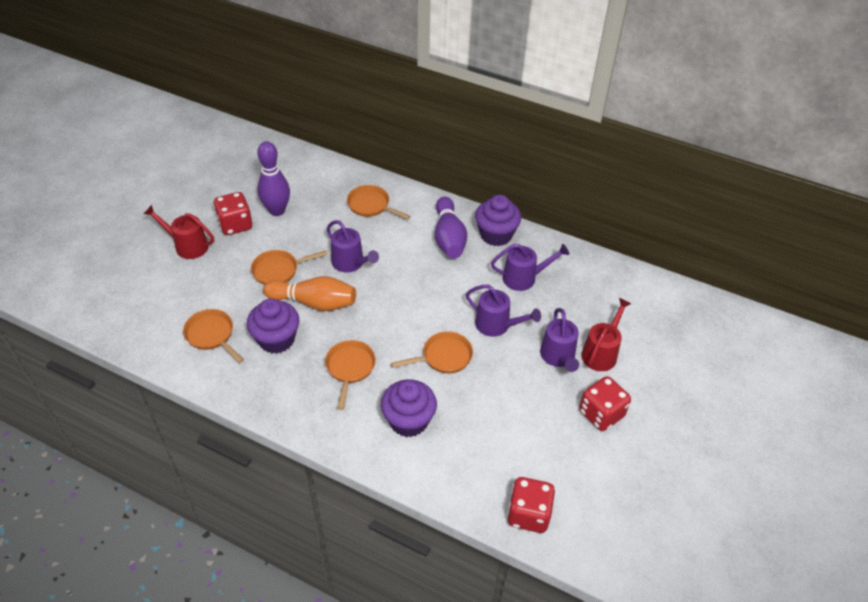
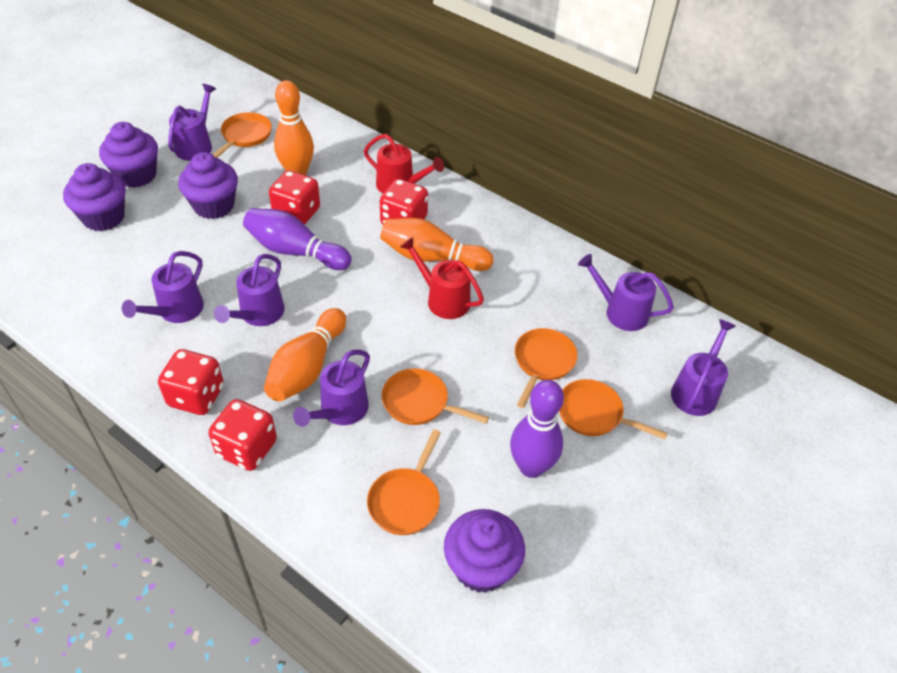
orange bowling pin: [263,276,356,311] = 1 -> [264,308,346,402] [274,80,314,175] [380,218,493,271] = 3
purple cupcake: [247,298,299,354] [381,379,437,437] [475,195,521,246] = 3 -> [63,163,126,231] [99,122,158,188] [178,152,238,219] [444,509,525,593] = 4
purple watering can: [327,220,379,273] [466,285,541,337] [491,244,569,291] [540,308,579,372] = 4 -> [122,251,204,323] [168,84,216,161] [214,254,284,326] [293,350,370,427] [578,254,674,331] [671,319,736,416] = 6
red dice: [213,192,252,235] [507,477,555,533] [579,376,631,431] = 3 -> [158,349,224,415] [208,399,277,471] [269,170,320,225] [380,179,428,225] = 4

